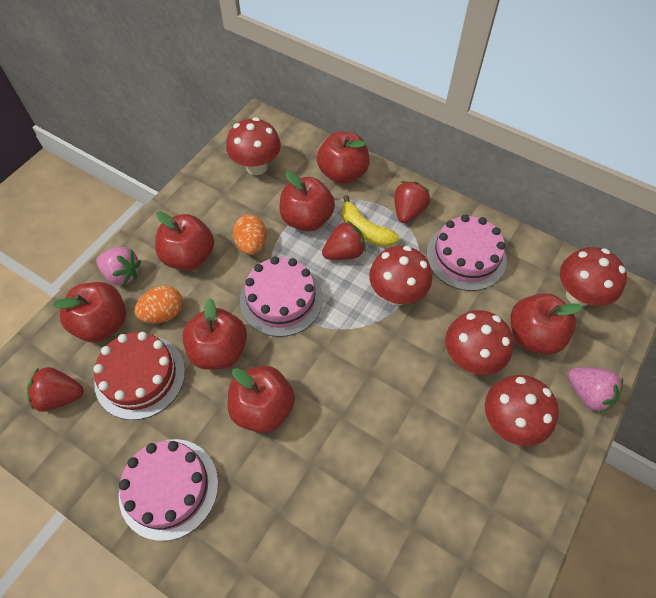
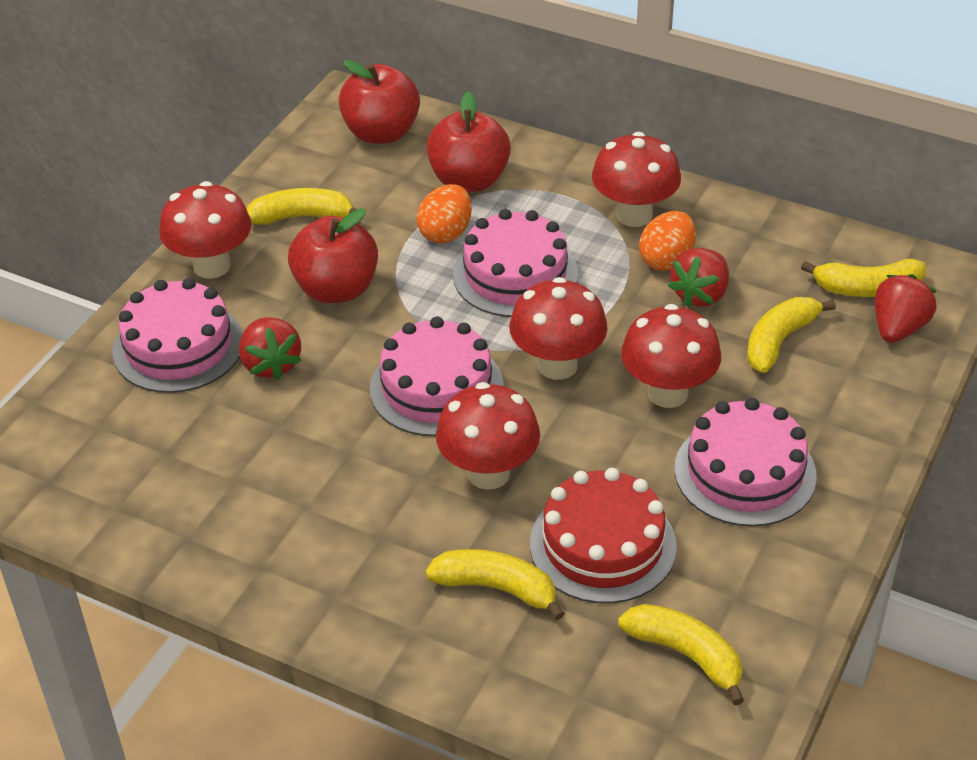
pink cake: [119,439,218,541] [240,256,323,337] [427,215,507,291] = 3 -> [112,278,243,393] [370,316,504,436] [453,209,578,317] [674,398,817,527] = 4
pink strawberry: [96,247,141,286] [568,367,623,413] = 2 -> none = 0
red apple: [53,282,126,342] [155,211,214,271] [182,298,247,370] [228,366,295,433] [279,172,335,232] [317,131,370,184] [510,293,583,355] = 7 -> [288,208,378,303] [338,60,420,144] [427,91,511,192] = 3
yellow banana: [342,195,400,247] = 1 -> [247,188,358,225] [425,549,565,620] [618,604,744,705] [747,297,836,373] [801,259,926,297] = 5

